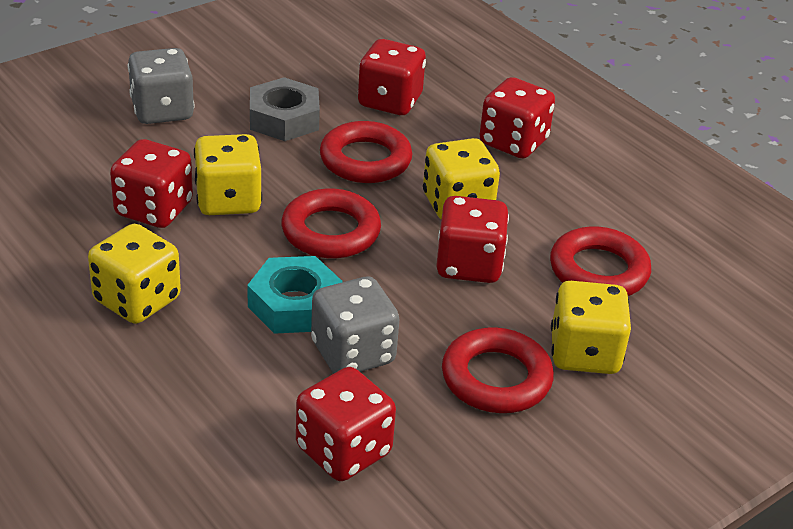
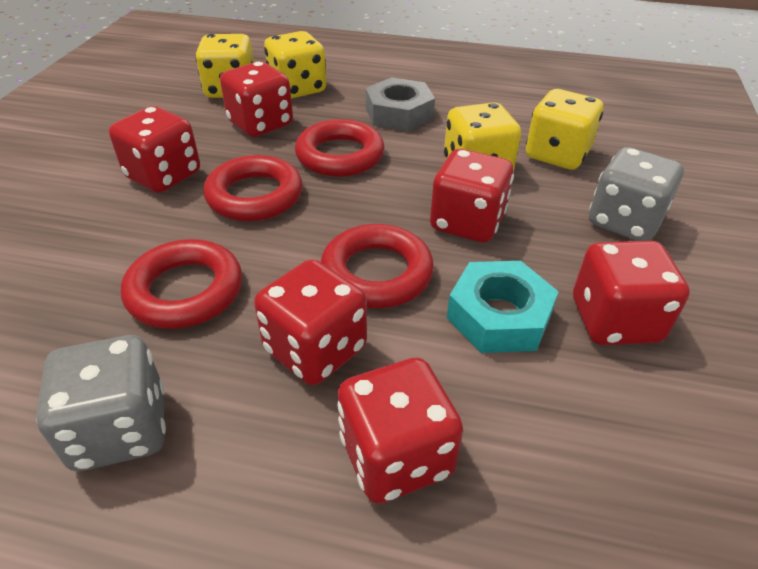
red dice: [110,139,193,228] [296,367,396,481] [358,39,426,115] [436,196,509,283] [480,77,555,159] = 5 -> [109,106,200,193] [220,61,293,137] [254,259,367,385] [337,357,463,504] [430,149,514,242] [573,241,690,345] = 6

